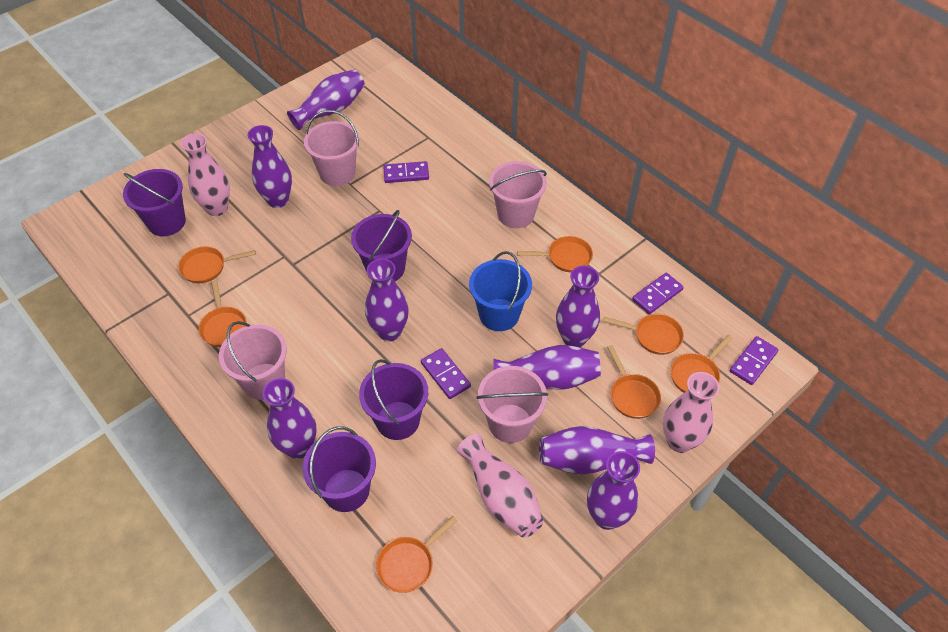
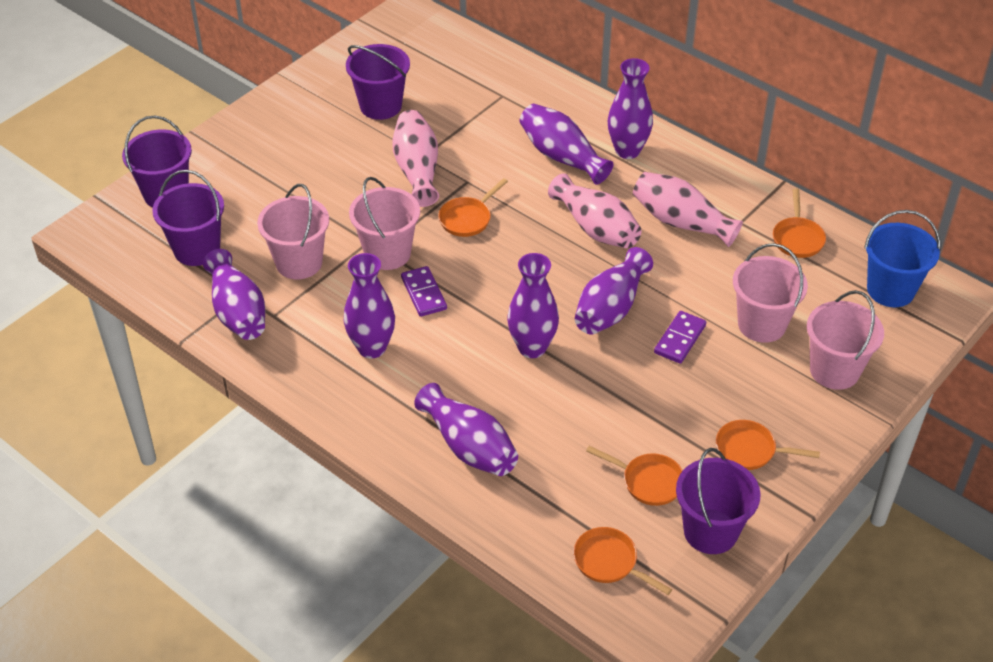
orange pan: [178,246,256,283] [199,280,247,347] [376,516,458,593] [517,236,593,272] [603,314,684,355] [607,345,661,419] [671,335,733,393] = 7 -> [438,178,508,237] [573,527,672,595] [586,446,683,506] [716,420,820,470] [773,189,826,258] = 5
purple domino: [383,161,429,183] [421,348,471,399] [632,273,684,314] [730,336,779,385] = 4 -> [401,266,447,317] [654,311,706,364] = 2
purple vase: [248,125,292,208] [263,378,316,459] [287,70,365,130] [365,259,409,341] [494,345,601,390] [539,426,655,474] [556,266,600,347] [587,451,640,530] = 8 -> [203,249,265,340] [344,253,395,359] [414,383,518,476] [507,253,559,358] [519,104,613,185] [575,247,653,334] [608,58,653,159] = 7

